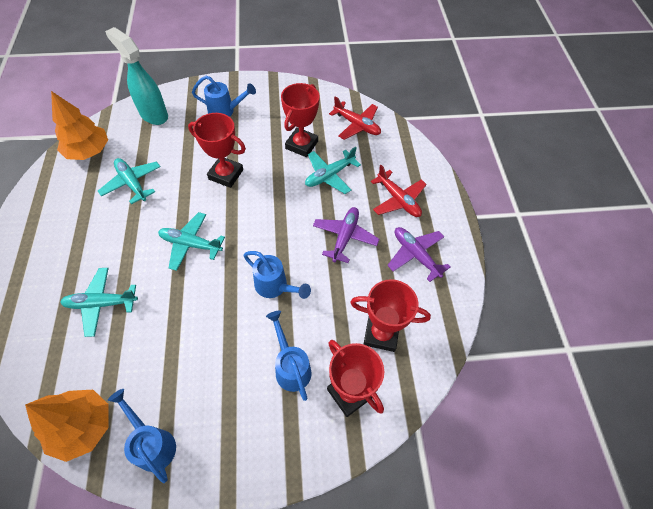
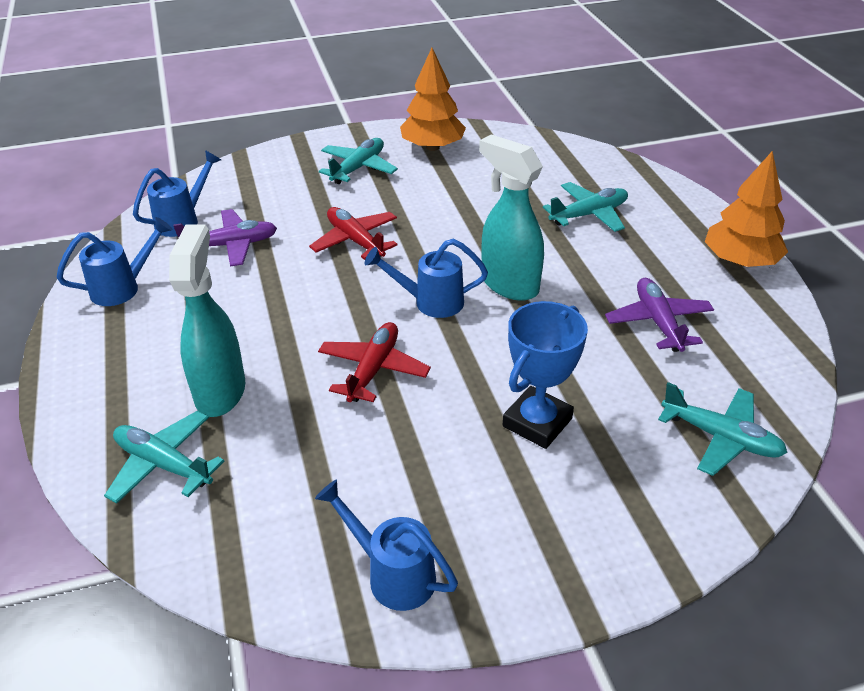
blue trophy: none = 0 -> [503,301,588,449] = 1
red trophy: [188,113,246,188] [281,83,320,157] [327,340,384,417] [350,279,431,352] = 4 -> none = 0
turquoise spray bottle: [105,27,168,125] = 1 -> [169,225,245,417] [479,134,544,301] = 2

